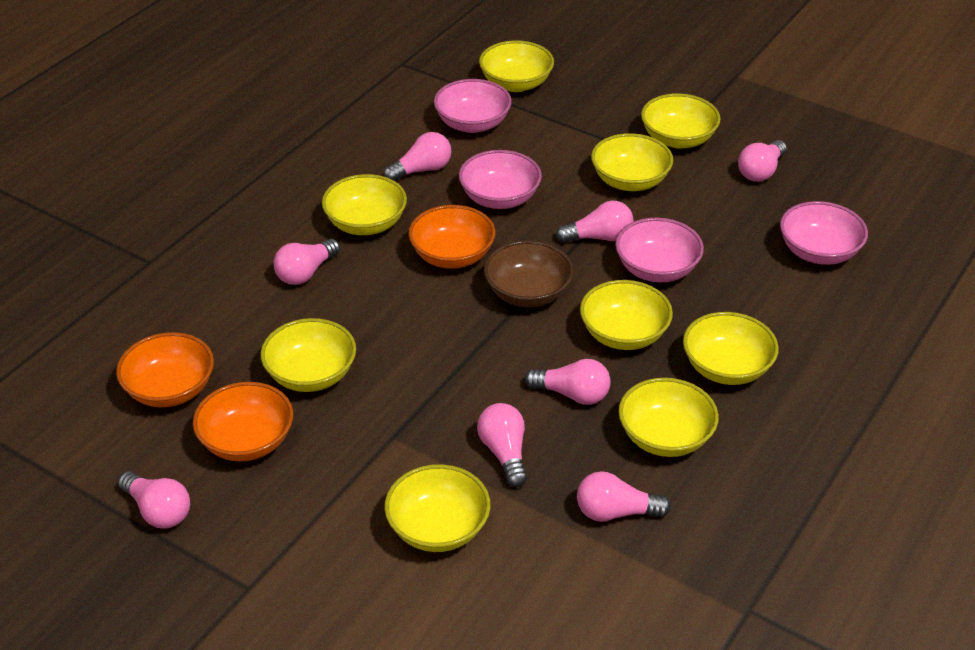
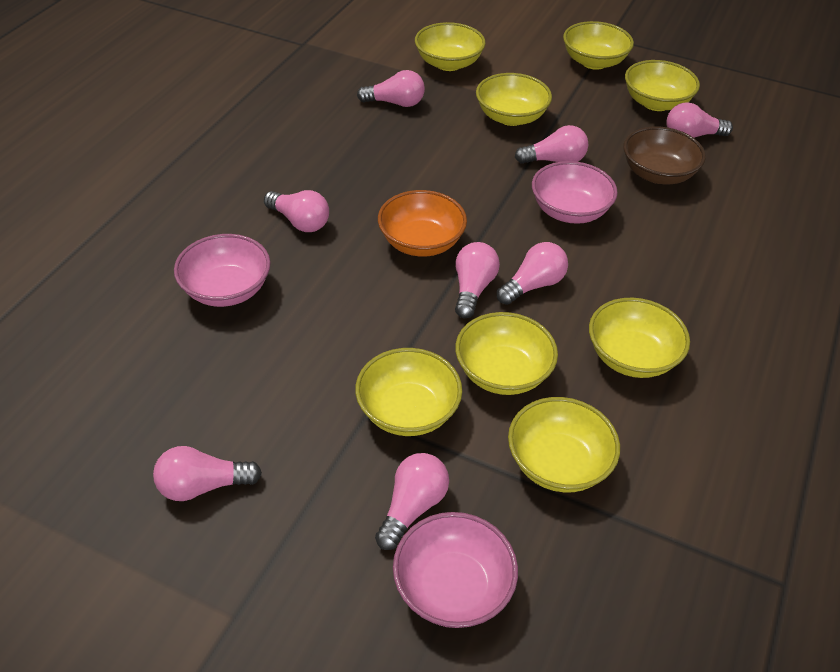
orange bowl: [116,332,214,407] [193,382,293,461] [408,205,496,269] = 3 -> [378,190,467,257] = 1
pink bowl: [434,79,512,133] [459,150,542,209] [615,218,704,282] [780,201,868,265] = 4 -> [174,234,271,307] [393,512,518,628] [532,161,618,224] = 3
yellow bowl: [261,318,356,392] [322,174,407,235] [384,464,491,552] [479,40,554,92] [580,280,673,350] [591,133,673,191] [618,378,719,457] [641,93,720,149] [683,312,779,385] = 9 -> [355,348,462,436] [415,22,486,71] [455,312,558,395] [476,73,552,126] [508,397,620,492] [563,21,634,70] [589,298,690,378] [625,60,700,111] = 8

